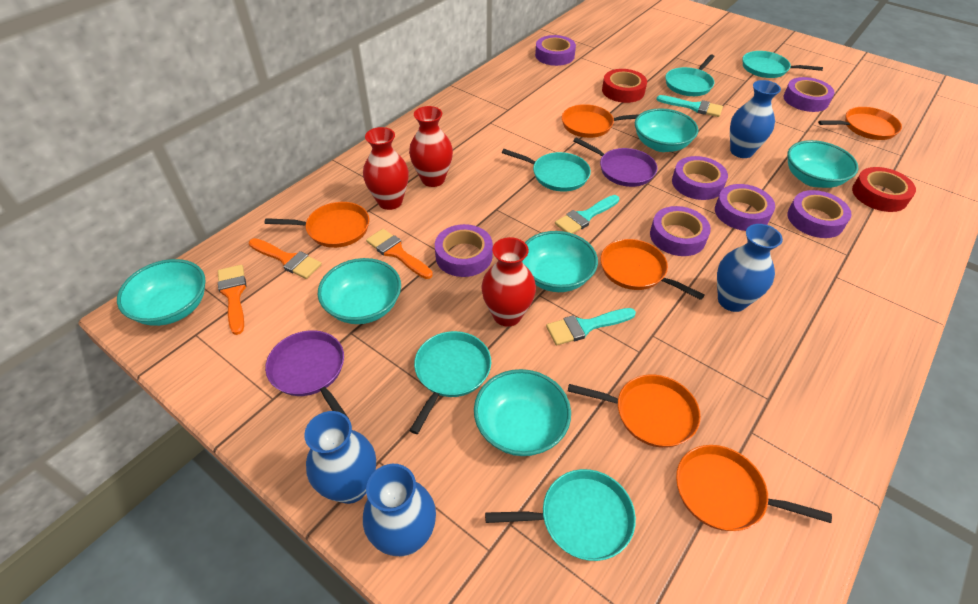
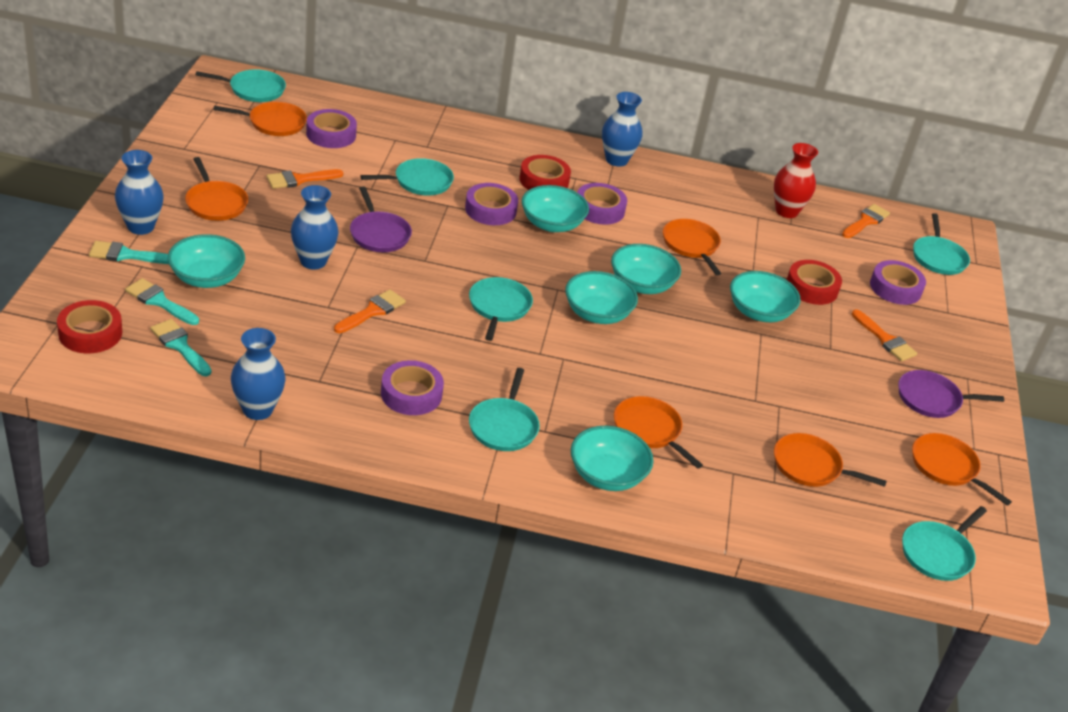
orange brush: [218,265,246,335] [249,238,322,279] [366,229,433,279] = 3 -> [266,169,343,189] [334,290,406,333] [842,204,890,238] [852,309,917,361] = 4
purple tape: [435,224,493,277] [535,35,576,66] [650,206,711,256] [672,156,728,200] [715,184,775,231] [784,77,835,112] [788,190,852,238] = 7 -> [306,109,357,148] [381,360,444,415] [465,183,518,225] [577,183,627,225] [870,260,926,305] = 5
red tape: [602,69,647,103] [852,167,916,212] = 2 -> [57,300,122,353] [519,155,571,190] [787,260,842,305] = 3
red vase: [363,127,409,210] [409,106,453,187] [481,237,536,327] = 3 -> [774,143,818,218] = 1
turquoise pan: [409,331,491,434] [485,469,636,561] [502,149,591,192] [665,54,715,96] [743,51,823,78] = 5 -> [195,69,286,102] [361,158,454,196] [469,277,533,341] [469,368,540,451] [902,506,987,581] [913,213,970,275] = 6

